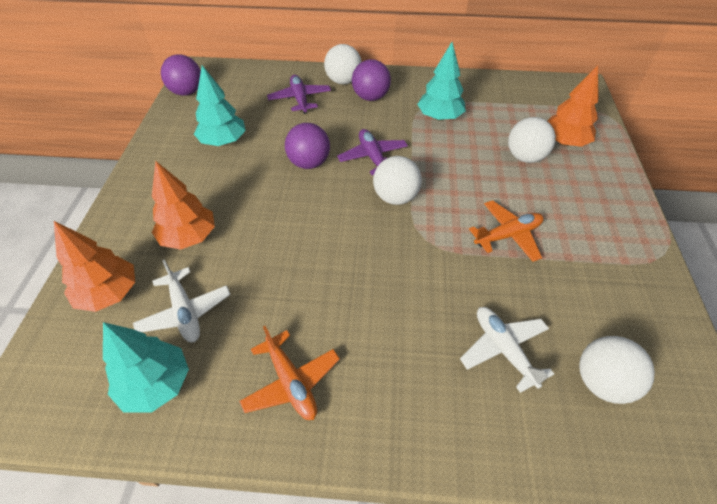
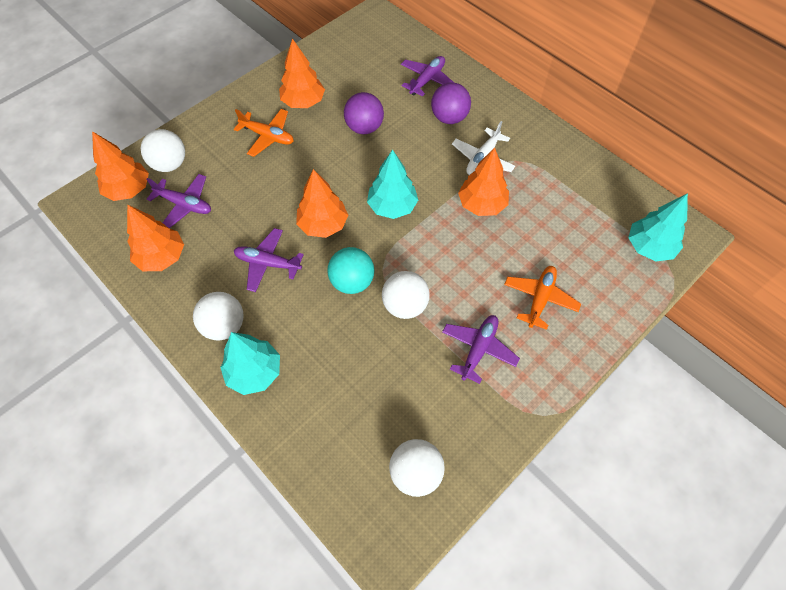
orange tree: [54,221,135,312] [152,161,215,250] [547,65,599,147] = 3 -> [92,131,149,201] [127,204,184,271] [279,38,325,108] [296,169,348,238] [458,147,509,216] = 5
purple ball: [161,54,201,96] [285,123,330,169] [352,59,391,101] = 3 -> [344,92,384,134] [431,82,471,124] = 2
purple plane: [267,75,331,114] [337,129,408,175] = 2 -> [147,174,211,228] [234,228,304,292] [401,56,454,96] [442,315,520,384] = 4
turquoise ball: none = 0 -> [327,247,374,294] = 1
white plane: [133,259,231,342] [460,307,554,393] = 2 -> [452,121,515,175] = 1

